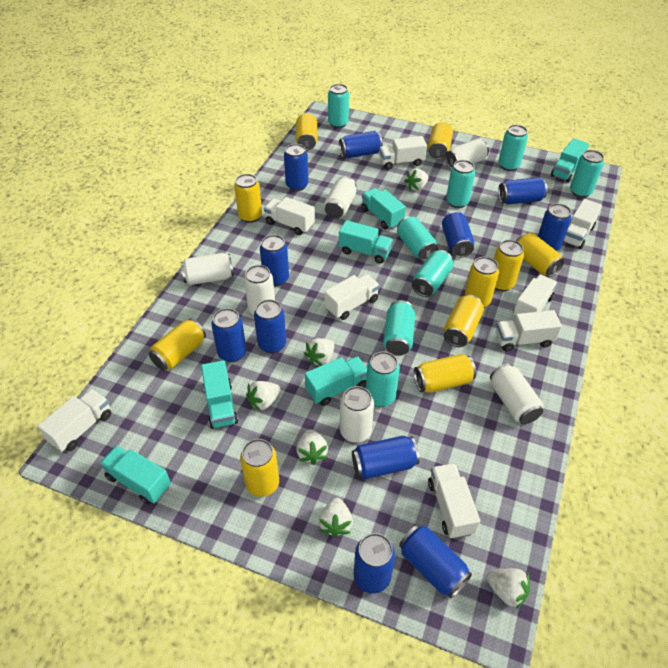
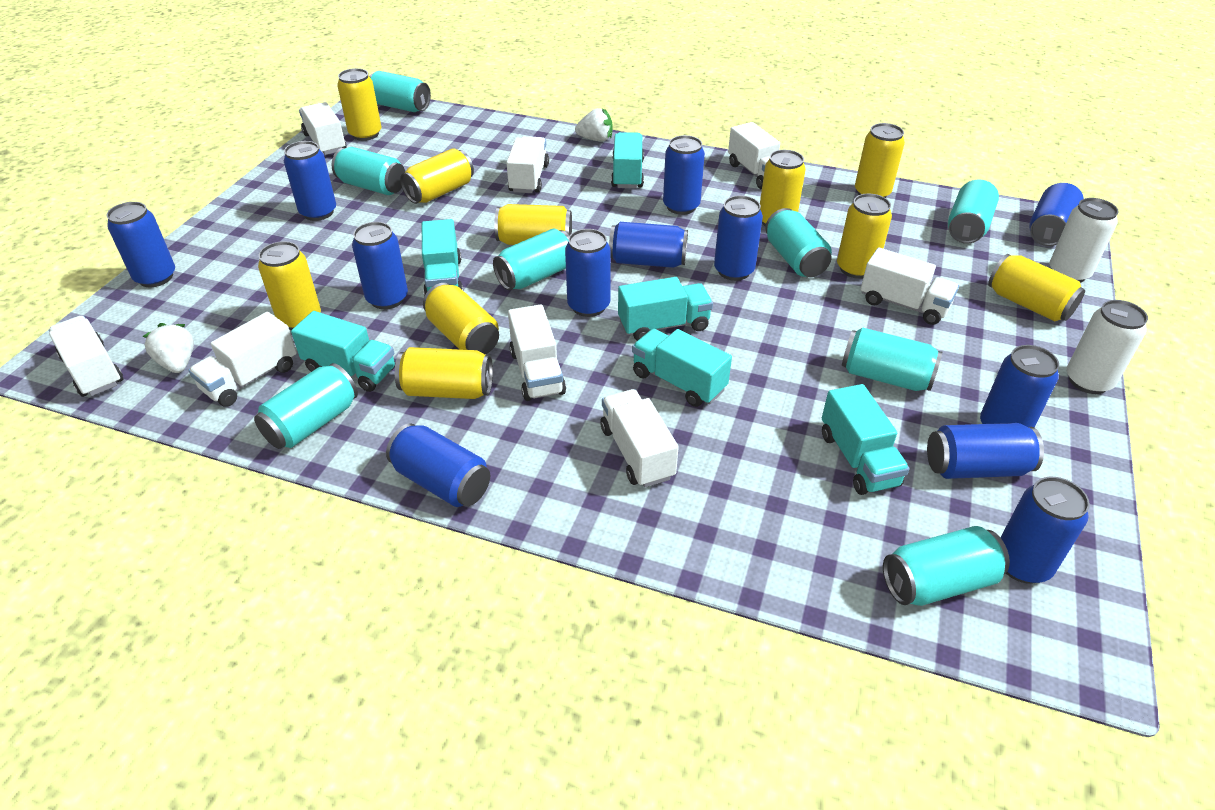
blue can: [211,308,246,363] [254,299,286,353] [260,235,289,286] [284,144,308,191] [339,131,383,158] [352,436,420,479] [354,533,395,594] [399,524,472,599] [442,211,474,258] [498,177,548,204] [538,203,572,251] = 11 -> [107,202,175,287] [284,141,336,221] [352,222,408,309] [386,423,490,507] [565,229,611,317] [609,222,688,268] [663,135,705,215] [714,196,763,281] [927,423,1044,479] [980,345,1059,427] [1000,477,1090,584] [1029,183,1084,246] = 12
white can: [181,253,234,285] [244,265,275,315] [324,176,356,219] [340,386,374,443] [445,139,489,169] [490,364,543,424] = 6 -> [1050,198,1119,282] [1067,300,1148,394] = 2
white strawberry: [246,381,280,412] [296,429,328,465] [304,338,334,366] [318,498,353,538] [404,168,429,191] [486,568,530,610] = 6 -> [142,323,194,373] [575,108,613,141] = 2

